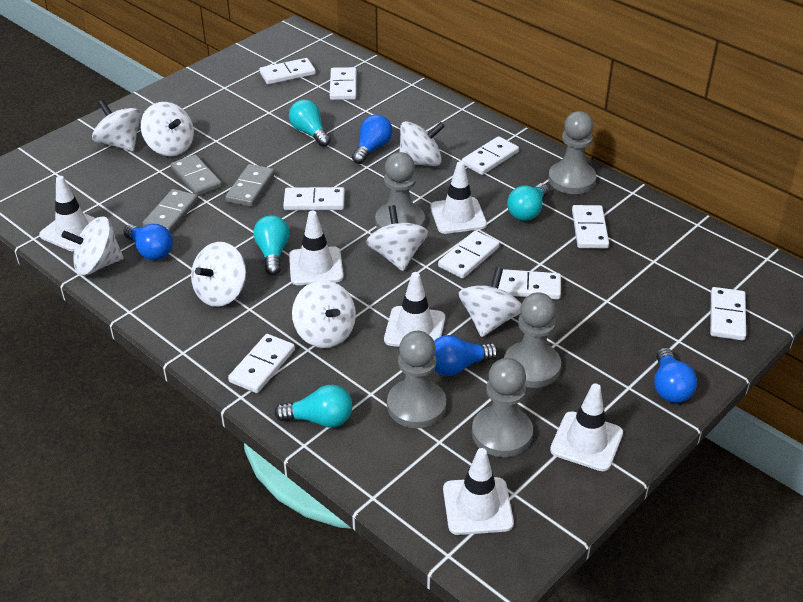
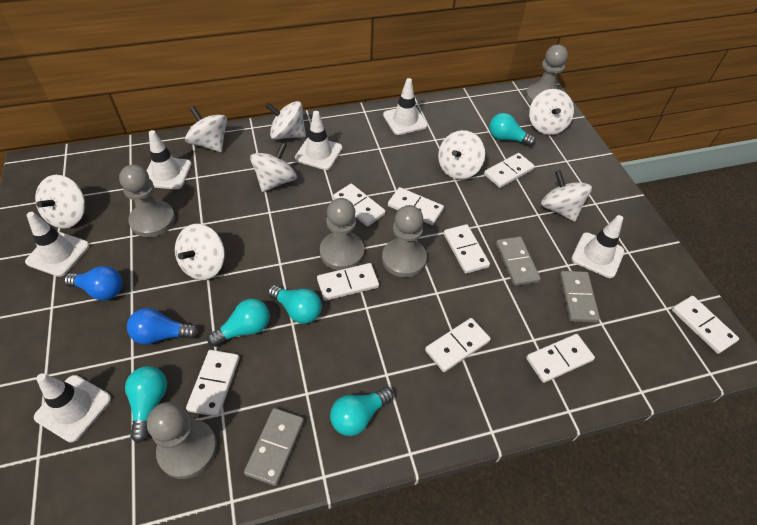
blue light bulb: [123,224,173,260] [352,114,393,164] [434,335,498,376] [654,348,697,403] = 4 -> [64,266,123,300] [127,308,199,345] = 2
turquoise light bulb: [253,215,290,275] [274,385,353,428] [289,99,331,147] [507,183,549,221] = 4 -> [125,366,167,443] [207,299,270,347] [268,285,322,324] [330,387,393,436] [489,113,536,147] = 5

